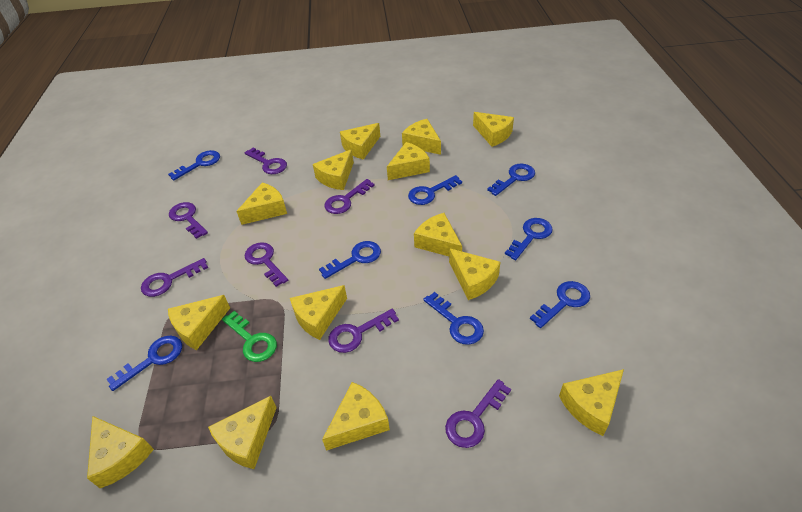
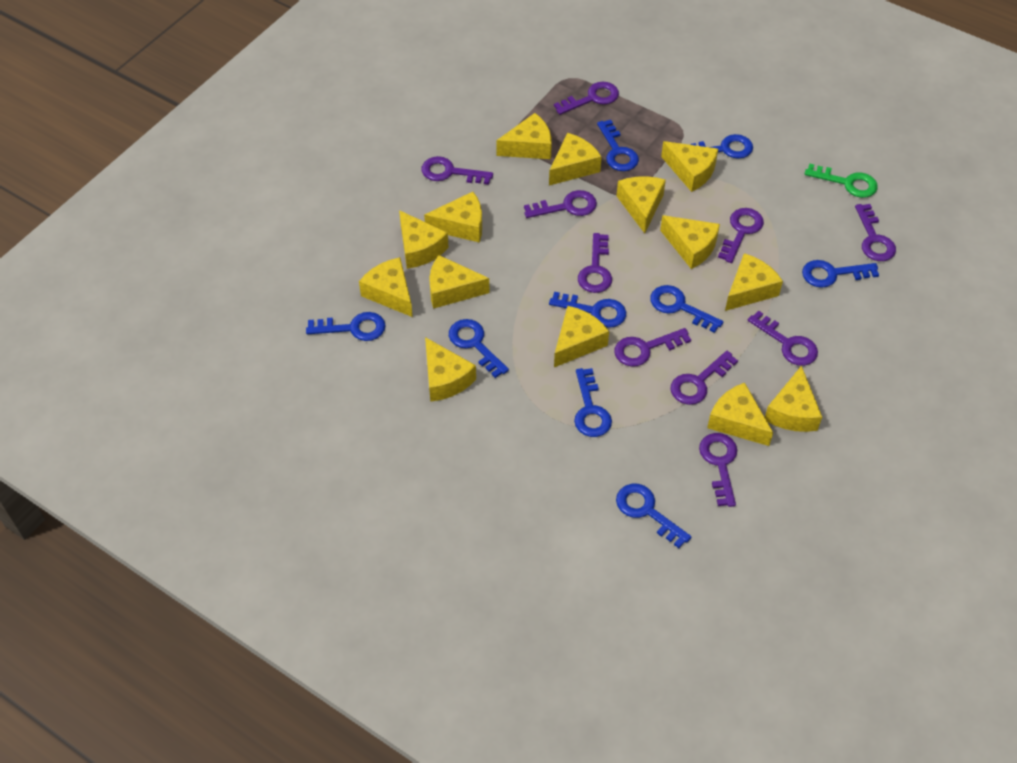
blue key: [106,335,182,391] [168,150,220,180] [319,241,381,279] [408,175,462,205] [423,292,484,345] [487,164,535,196] [505,218,553,260] [530,281,590,328] = 8 -> [306,312,385,341] [449,319,509,378] [549,292,626,328] [574,368,612,437] [597,120,639,171] [616,484,691,548] [650,285,723,333] [691,134,753,159] [802,260,879,288] = 9
purple key: [141,258,208,297] [169,202,208,239] [245,148,287,174] [245,242,288,287] [324,179,375,214] [328,309,399,353] [445,379,511,448] = 7 -> [421,156,493,185] [524,190,597,218] [554,82,619,115] [578,233,612,293] [614,328,691,367] [671,351,738,405] [699,433,737,507] [718,208,764,263] [748,311,818,366] [855,204,896,261] = 10

